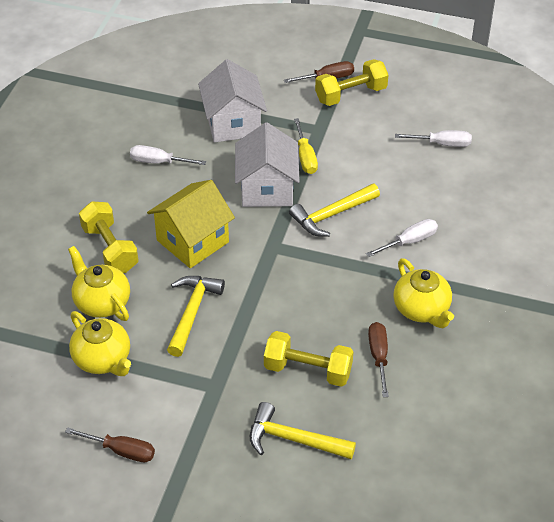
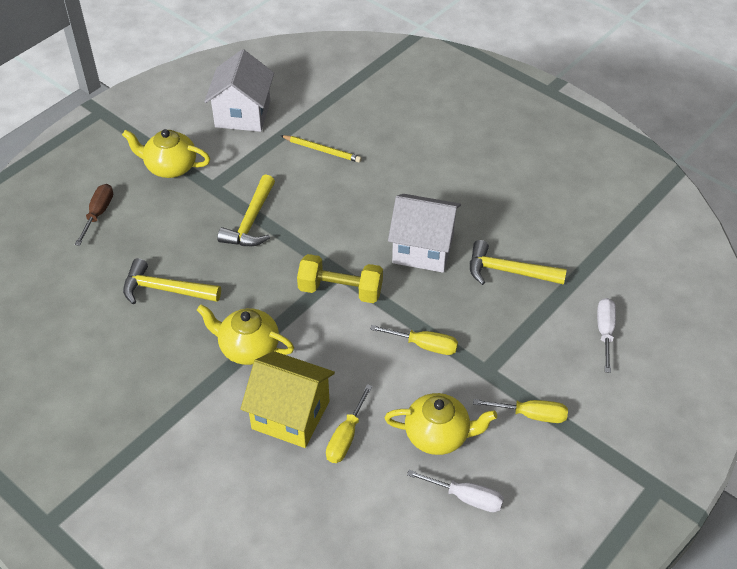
brown screwdriver: [65,427,155,462] [284,61,354,83] [368,322,389,397] = 3 -> [75,184,113,246] = 1
white screwdriver: [130,145,206,165] [366,219,438,257] [395,130,472,147] = 3 -> [407,470,504,512] [597,298,616,373] = 2
yellow dumbbell: [79,201,139,273] [264,331,354,387] [315,59,388,106] = 3 -> [297,254,383,303] = 1
yellow pencil: none = 0 -> [280,135,362,163] = 1
yellow screwdriver: [294,118,318,174] = 1 -> [326,384,373,463] [370,325,458,355] [473,399,568,423] = 3

